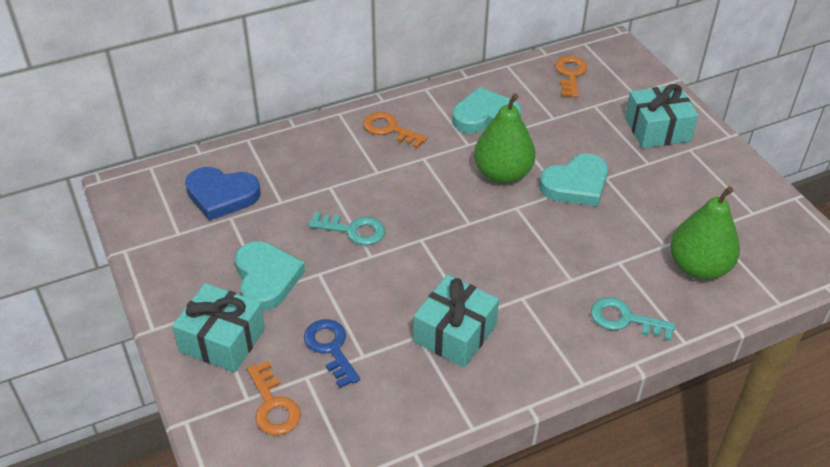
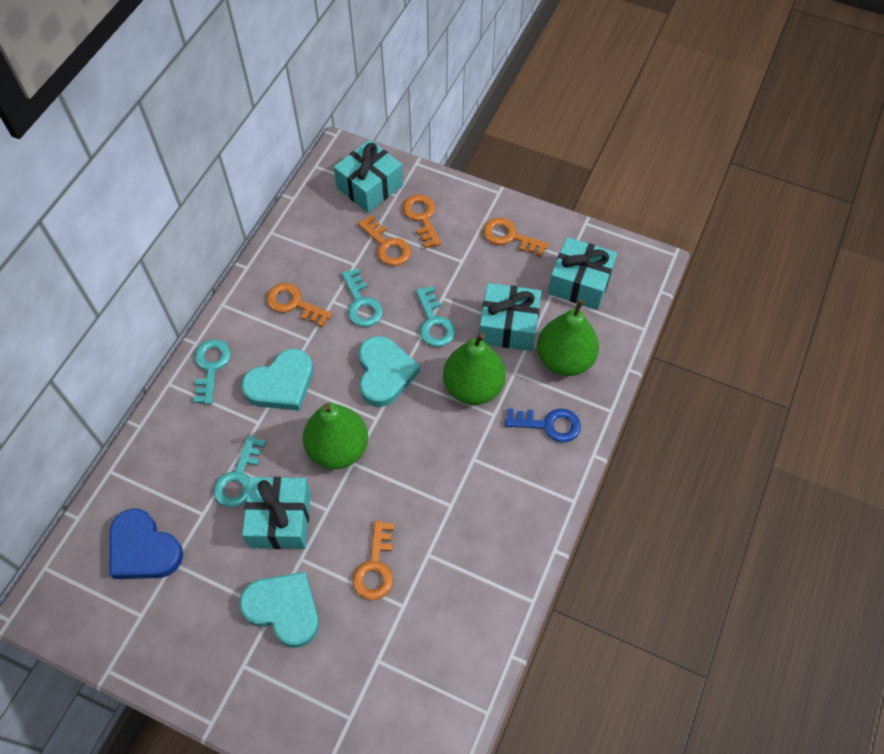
green pear: [474,93,536,184] [670,186,740,280] = 2 -> [303,403,368,469] [443,333,506,405] [537,299,599,376] = 3
orange key: [247,361,301,435] [363,112,428,148] [555,56,587,98] = 3 -> [267,283,332,327] [352,521,395,600] [358,215,411,266] [403,194,441,249] [483,218,549,257] = 5
turquoise gift: [172,283,265,373] [413,275,499,368] [625,84,699,148] = 3 -> [242,477,311,549] [334,140,403,213] [479,283,541,351] [548,237,617,310] = 4
turquoise key: [309,212,385,246] [591,297,676,341] = 2 -> [193,339,231,404] [214,436,266,508] [342,268,383,327] [416,286,455,347] = 4

